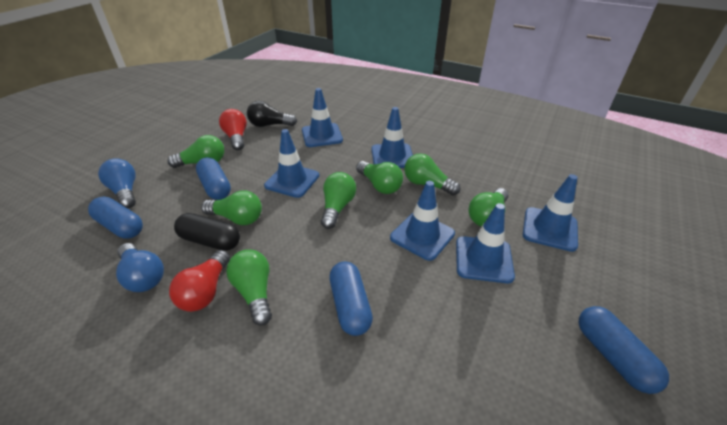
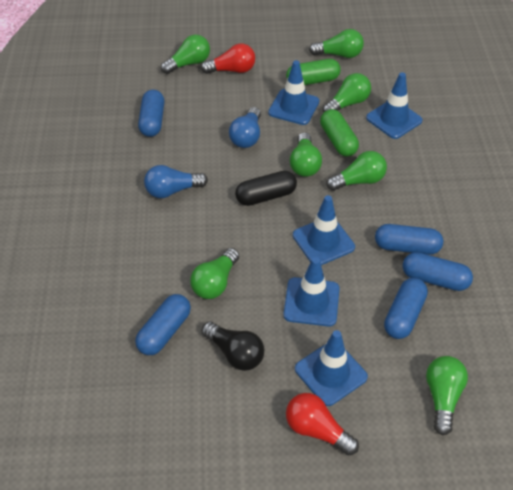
blue capsule: [88,197,143,239] [196,157,231,200] [329,261,373,336] [579,306,669,394] = 4 -> [135,294,191,355] [138,90,164,137] [375,224,443,255] [384,278,428,339] [402,252,473,291] = 5
blue traffic cone: [264,129,319,198] [302,88,343,147] [371,107,413,168] [390,181,455,261] [456,203,515,283] [523,174,578,252] = 6 -> [268,60,319,125] [283,257,340,326] [293,195,355,265] [295,330,368,406] [366,73,423,139] = 5
green capsule: none = 0 -> [286,59,341,85] [320,109,359,156] = 2

